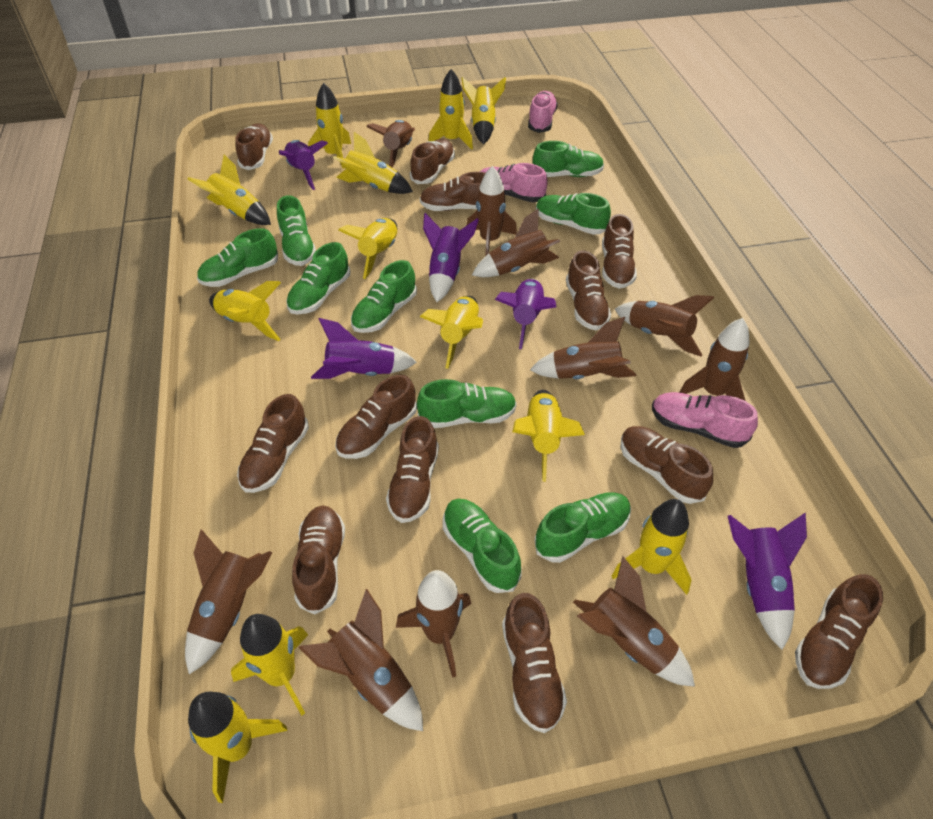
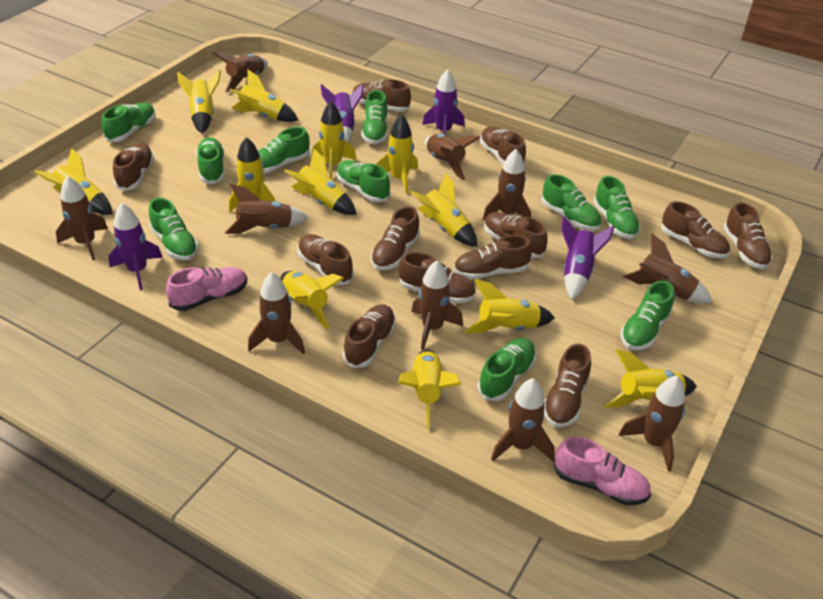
green shoe: [197,228,278,287] [277,195,316,266] [286,242,350,314] [351,260,417,333] [417,379,517,428] [443,499,521,593] [533,141,604,177] [534,492,631,563] [536,193,611,235] = 9 -> [101,103,156,142] [149,198,199,260] [196,137,225,184] [258,127,310,173] [336,160,390,202] [361,90,388,144] [477,338,536,401] [541,174,601,231] [593,176,641,239] [621,281,674,350] = 10
pink shoe: [480,163,548,202] [528,91,558,133] [652,392,758,448] = 3 -> [166,267,247,311] [554,436,651,505] = 2
purple rocket: [279,140,328,190] [311,318,417,379] [423,213,479,302] [495,279,556,349] [728,513,807,650] = 5 -> [109,203,163,290] [320,84,364,143] [422,69,465,136] [561,216,614,300] = 4

